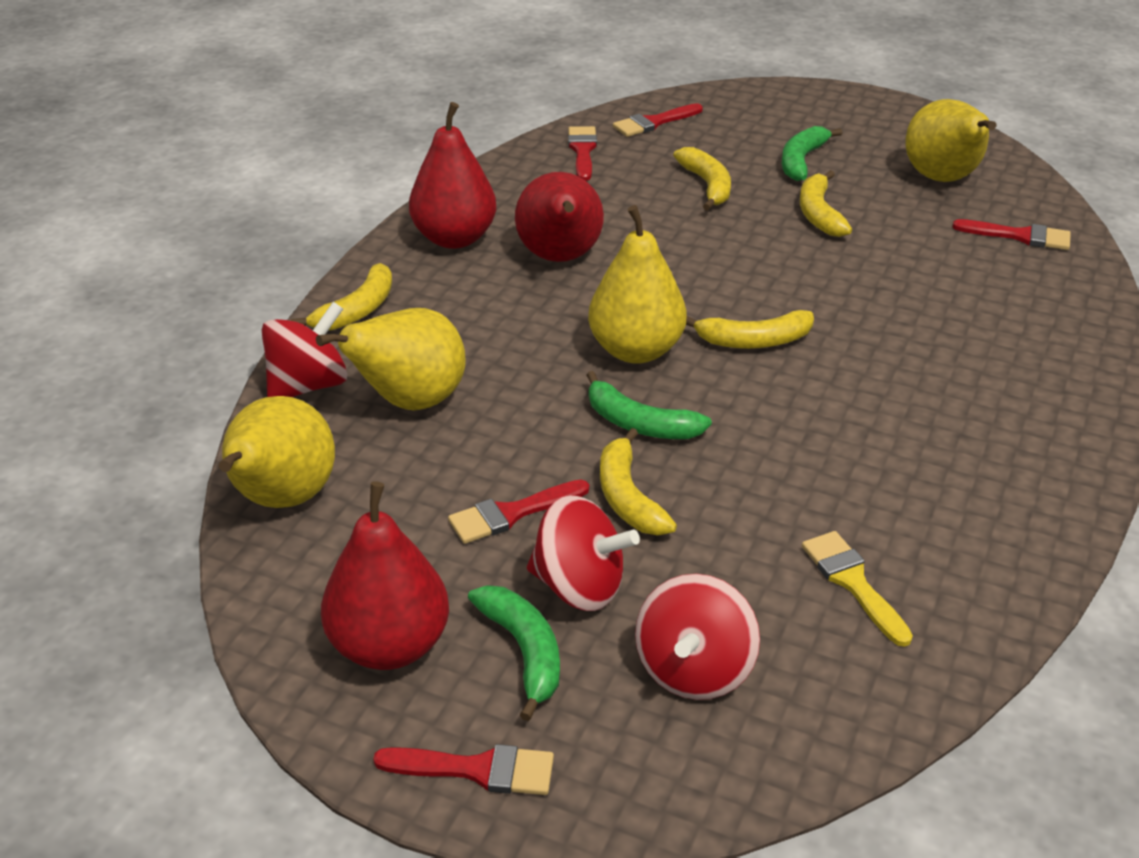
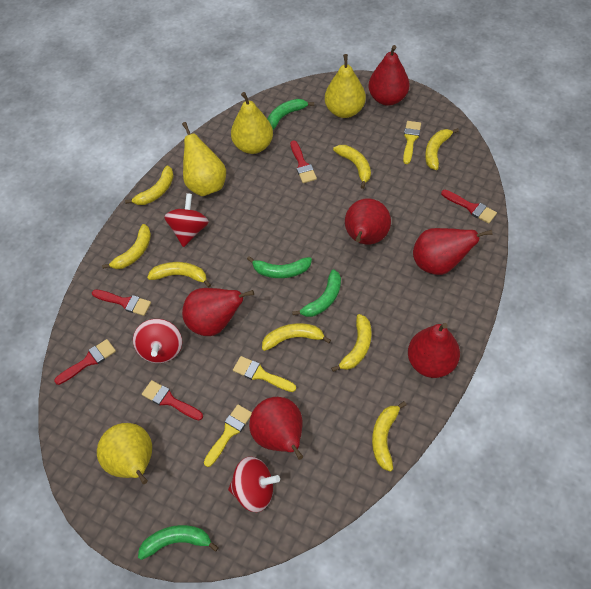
green banana: [468,585,560,721] [587,371,712,439] [782,126,842,181] = 3 -> [138,525,219,560] [247,256,312,278] [267,99,314,130] [292,269,341,317] = 4
red pear: [321,482,449,670] [409,102,497,249] [515,172,604,262] = 3 -> [182,288,254,336] [249,397,303,460] [345,199,391,245] [368,45,409,106] [408,323,460,378] [413,228,493,275] = 6
yellow banana: [291,263,392,331] [600,428,677,535] [673,147,731,211] [686,310,814,349] [800,170,852,237] = 5 -> [102,224,151,269] [125,165,174,205] [147,262,211,288] [262,323,331,351] [331,314,372,372] [333,145,371,189] [372,401,407,472] [425,128,459,170] = 8
yellow brush: [802,531,913,647] = 1 -> [204,405,252,467] [233,356,296,392] [403,121,421,164] = 3

